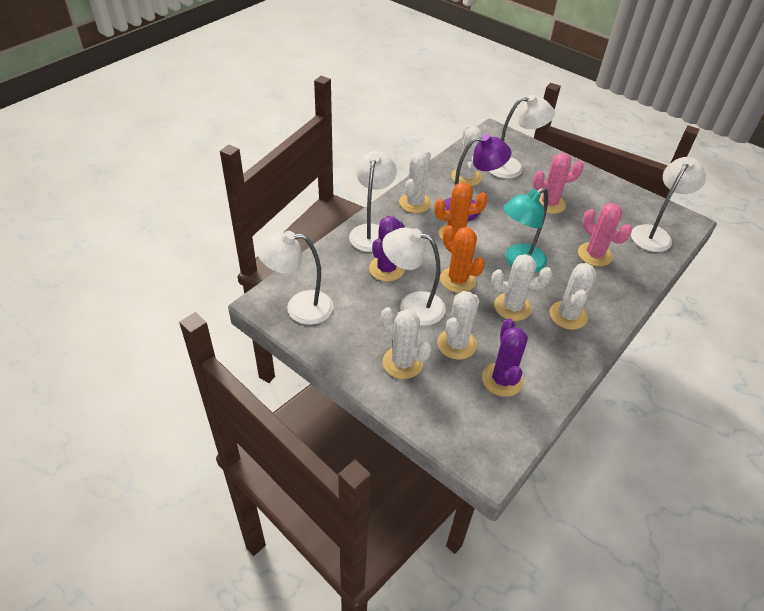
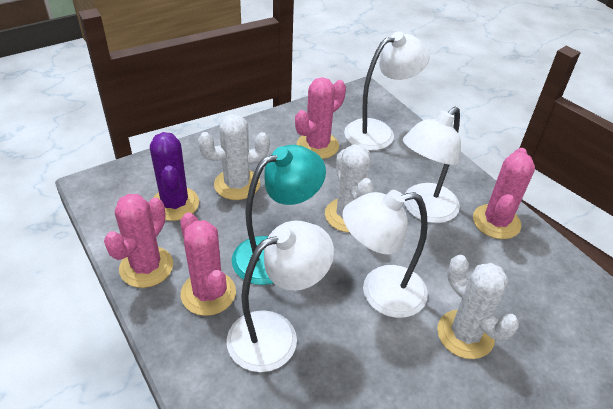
orange cactus: [434,182,488,240] [440,225,485,293] = 2 -> none = 0
pink cactus: [533,153,584,214] [578,203,632,267] = 2 -> [104,194,173,288] [180,213,236,316] [295,77,346,159] [473,148,535,239] = 4
purple cactus: [369,216,405,282] [482,319,528,397] = 2 -> [150,132,199,221] = 1
purple lamp: [444,134,512,221] = 1 -> none = 0
white cactus: [381,307,432,379] [399,150,431,213] [437,291,480,360] [451,125,483,186] [491,254,552,321] [550,263,597,330] = 6 -> [198,114,270,200] [325,144,374,233] [437,255,519,359] = 3
white lamp: [257,231,334,325] [349,151,397,252] [382,227,446,326] [489,95,555,179] [631,157,706,252] = 5 -> [227,221,334,372] [343,190,428,318] [344,32,430,151] [403,107,461,223] = 4

